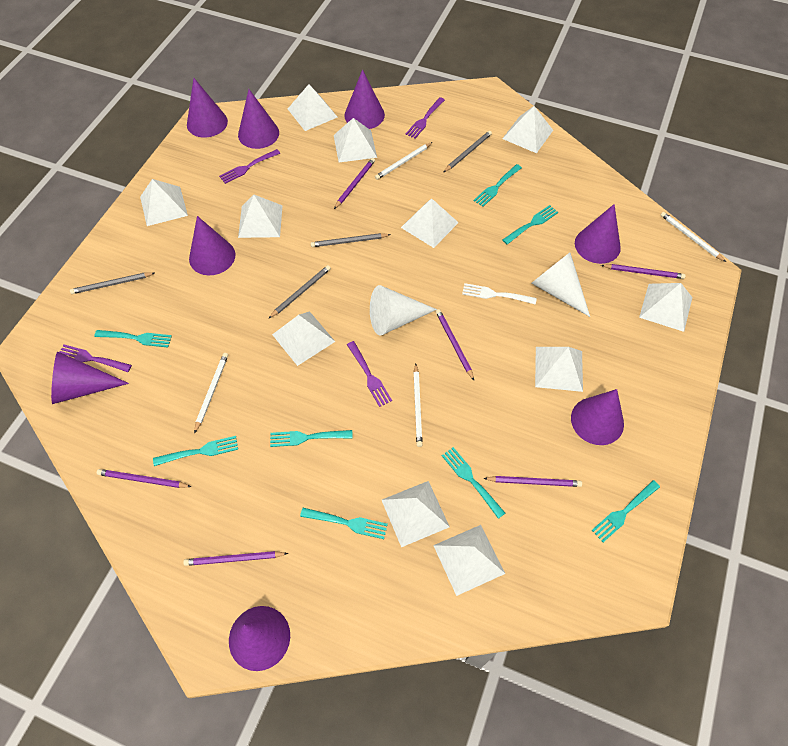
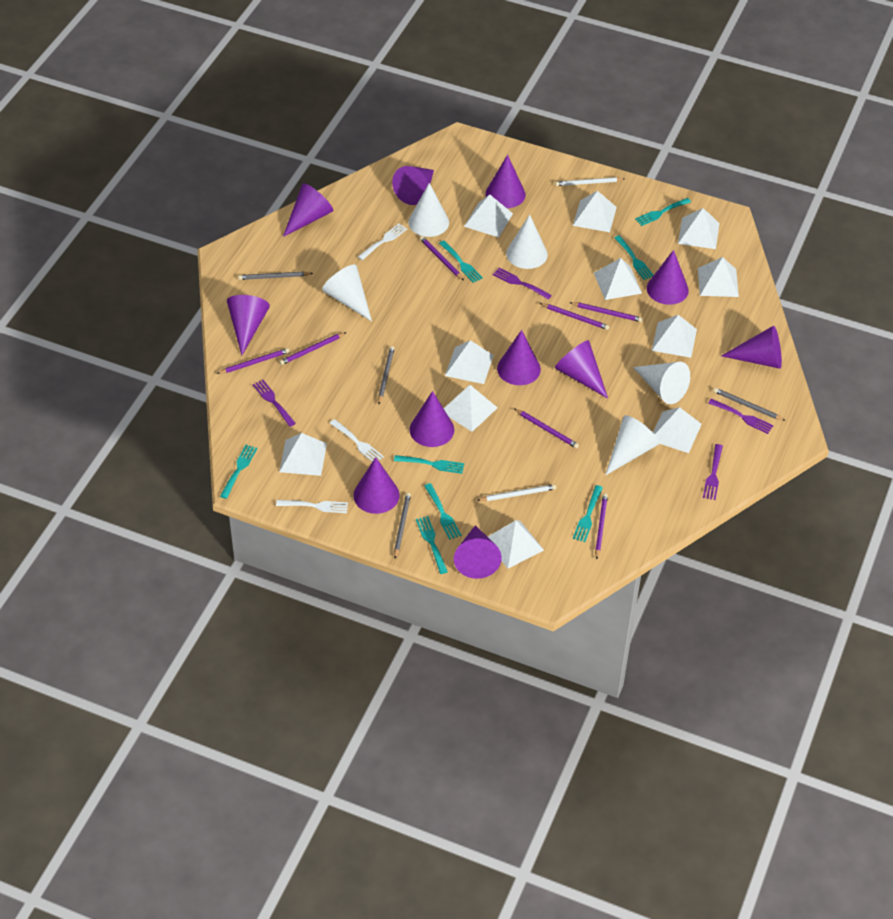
purple cone: [51,351,129,404] [187,78,228,137] [189,216,235,275] [229,606,290,671] [238,89,279,149] [344,70,385,129] [571,389,624,445] [575,204,621,264] = 8 -> [227,295,270,355] [283,183,334,237] [353,457,400,514] [392,166,434,205] [410,391,454,447] [454,525,502,579] [485,155,526,208] [497,330,541,385] [555,340,608,398] [647,250,689,305] [721,326,782,369] = 11
purple pencil: [97,469,192,488] [183,551,288,566] [334,158,375,209] [436,309,474,380] [483,476,582,487] [601,264,686,279] = 6 -> [217,348,290,374] [279,332,346,365] [420,236,464,280] [515,409,579,448] [540,303,610,330] [570,302,643,322] [595,493,608,560] = 7
white cone: [370,285,437,336] [531,253,590,317] = 2 -> [322,264,372,321] [408,183,449,237] [506,214,548,269] [606,415,660,475] [633,362,690,404] = 5
white fork: [462,283,537,305] = 1 -> [276,500,348,513] [330,419,384,462] [358,223,407,260] = 3
white pencil: [194,353,228,434] [375,142,432,180] [413,364,423,447] [661,212,726,262] = 4 -> [477,484,556,501] [555,177,624,186] = 2

